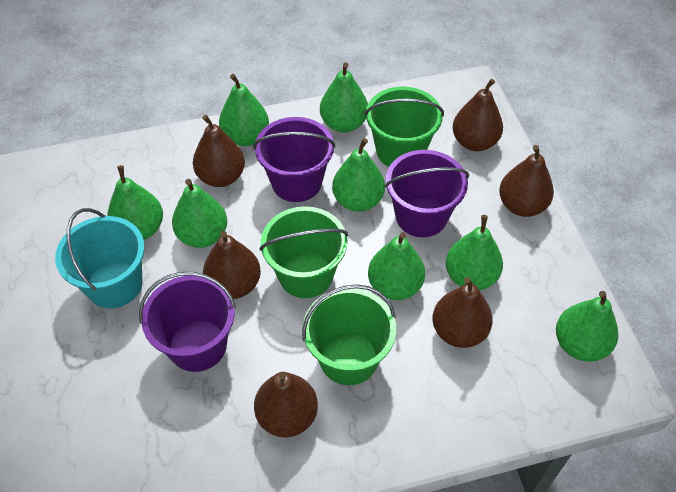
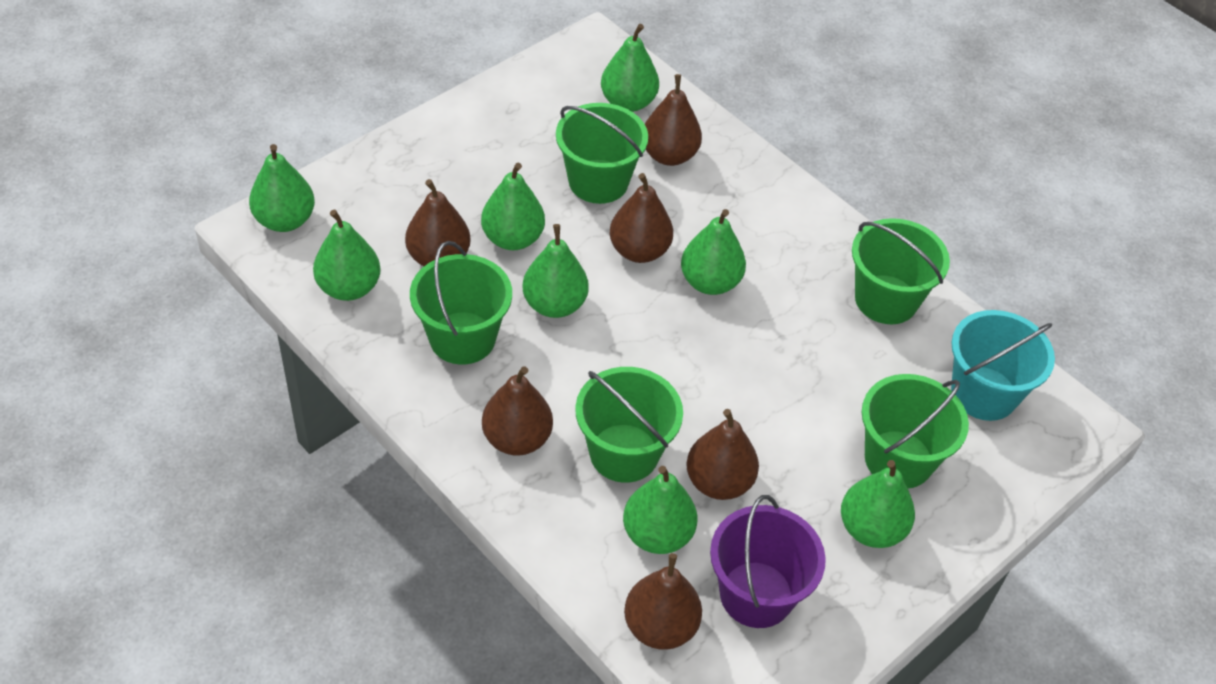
green bucket: [260,206,348,298] [302,284,396,385] [364,87,444,167] = 3 -> [410,241,512,365] [556,103,648,204] [575,367,683,483] [852,218,950,324] [862,374,969,488] = 5
purple bucket: [139,272,236,372] [253,117,336,202] [385,150,469,237] = 3 -> [710,495,826,628] = 1

